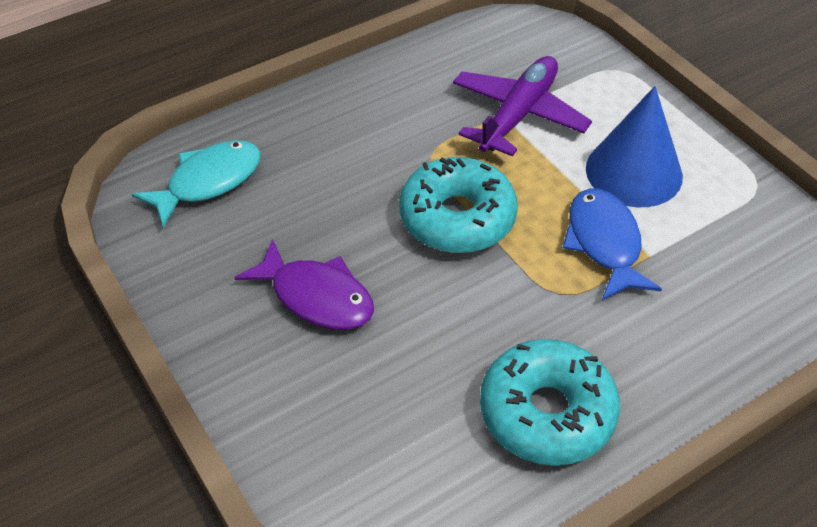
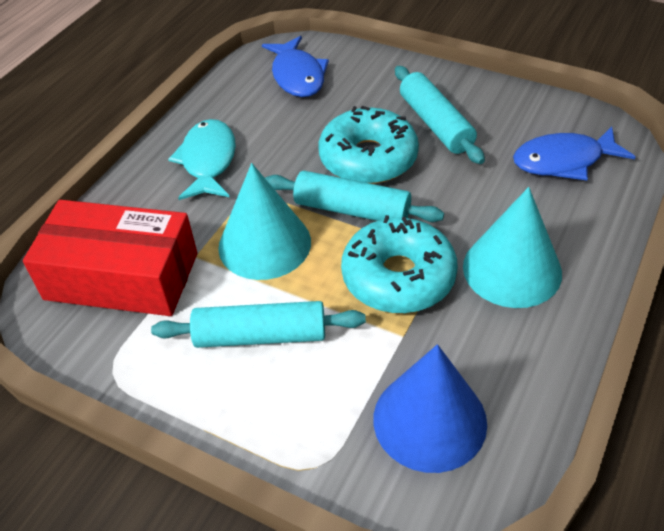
blue fish: [562,188,662,300] = 1 -> [262,36,329,97] [513,127,635,181] = 2
purple fish: [234,239,374,330] = 1 -> none = 0
purple plane: [453,56,592,156] = 1 -> none = 0
red box: none = 0 -> [23,200,197,316] = 1
turquoise cone: none = 0 -> [218,163,311,280] [463,187,562,308] = 2
turquoise rolling pin: none = 0 -> [151,301,366,348] [265,171,444,222] [395,66,485,164] = 3

